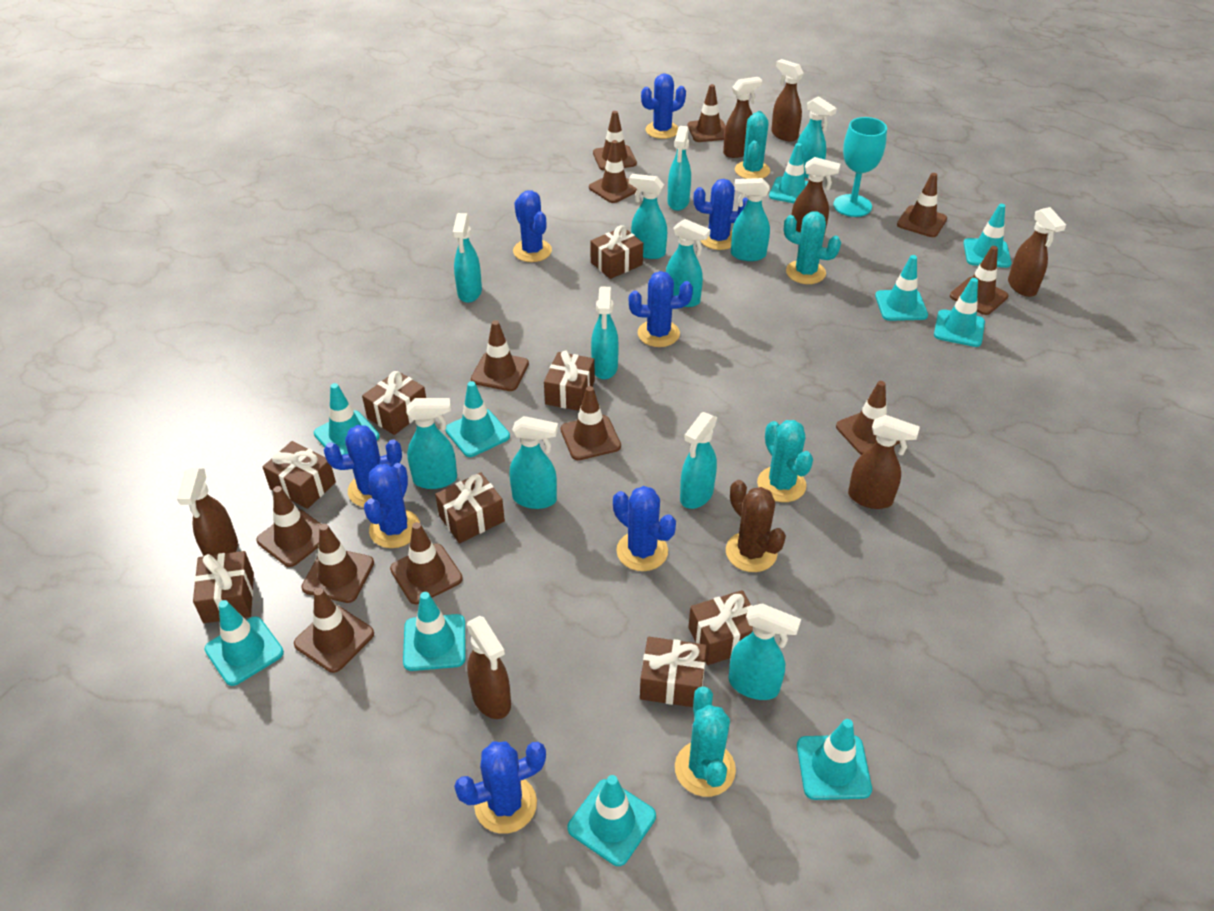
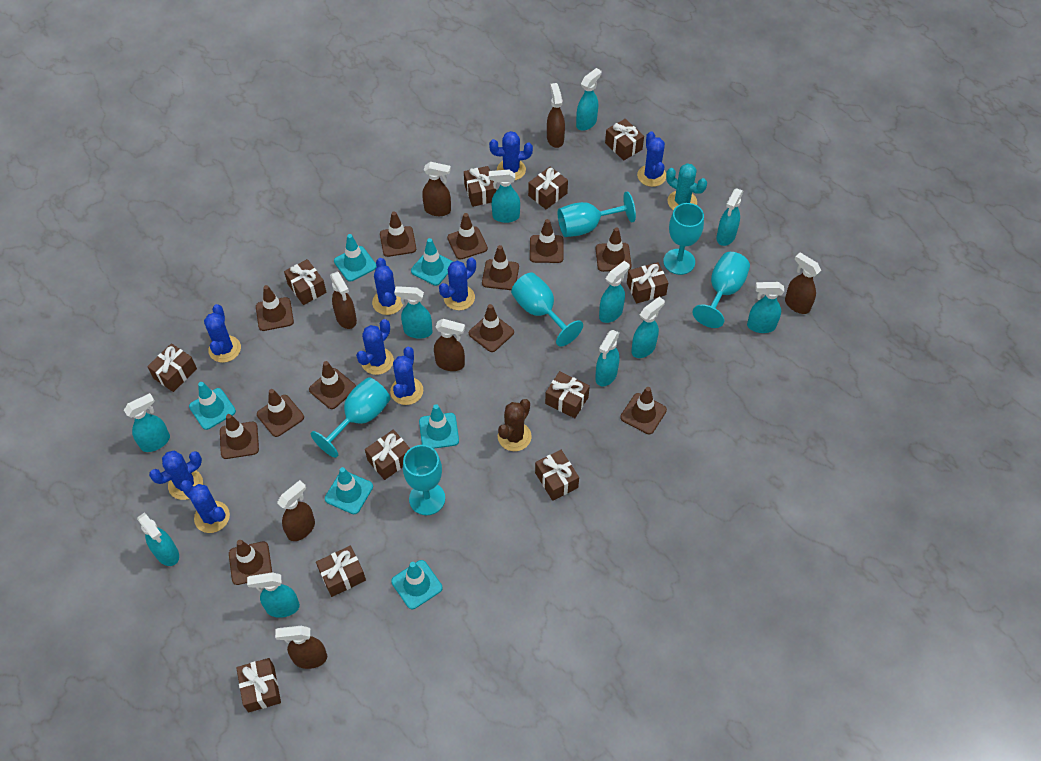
blue cactus: [324,425,402,507] [364,463,420,548] [454,742,546,834] [513,190,552,262] [613,486,676,571] [629,271,693,347] [641,73,686,139] [694,179,748,250] = 8 -> [149,450,203,500] [180,480,230,533] [204,304,241,363] [356,319,394,375] [372,258,403,315] [390,347,423,405] [439,258,476,310] [489,131,533,181] [637,131,666,187] = 9
brown gift: [193,551,254,623] [263,441,336,509] [362,371,426,435] [435,472,505,543] [544,350,595,411] [590,225,643,279] [640,637,707,707] [688,590,753,665] = 8 -> [147,343,197,392] [236,658,281,712] [284,259,327,305] [316,546,366,597] [365,429,410,480] [464,166,496,207] [528,167,568,209] [535,450,579,501] [545,371,590,418] [605,119,644,160] [627,262,668,303] = 11
turquoise cactus: [675,686,736,797] [735,111,770,179] [757,420,813,502] [784,211,841,284] = 4 -> [666,163,707,210] = 1
turquoise goblet: [833,117,887,217] = 1 -> [311,377,390,458] [403,445,445,515] [511,273,583,347] [558,191,636,237] [663,203,704,275] [693,252,750,328] = 6
turquoise traffic cone: [204,600,284,686] [314,383,380,455] [403,592,465,671] [445,381,510,457] [567,775,656,866] [769,143,808,203] [797,719,872,800] [875,255,928,321] [934,278,985,347] [963,204,1011,268] = 10 -> [189,382,236,430] [325,467,373,514] [334,234,377,282] [391,560,442,609] [411,238,453,286] [419,404,459,449] = 6

